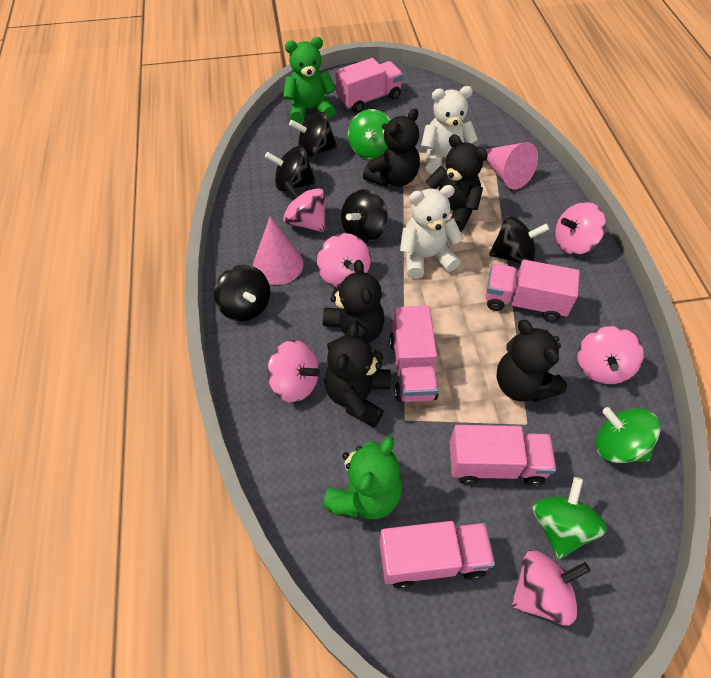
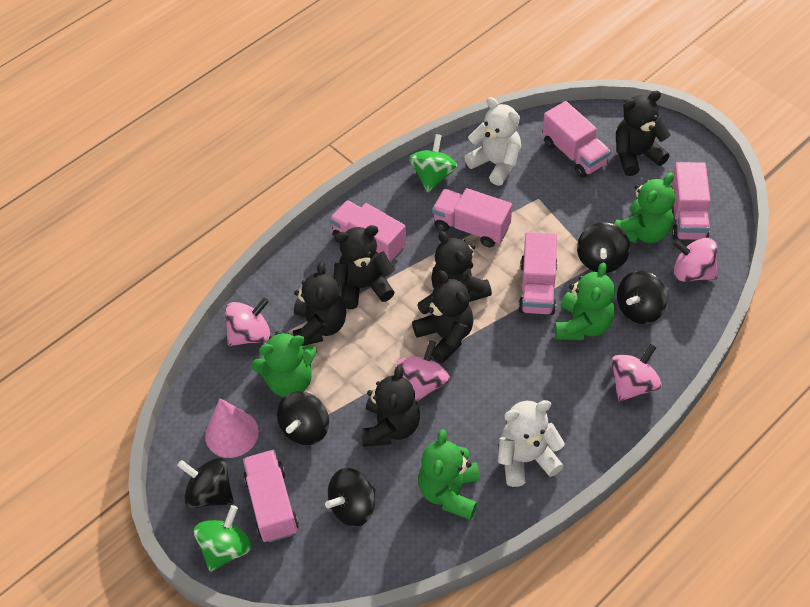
black teddy bear: [323,260,384,350] [324,323,391,428] [363,108,420,187] [425,134,488,232] [497,320,567,402] = 5 -> [293,262,346,346] [333,225,395,309] [361,365,420,447] [412,270,474,364] [431,231,492,302] [616,90,671,176] = 6
green spinning top: [348,109,390,159] [532,477,607,559] [596,407,660,463] = 3 -> [194,505,252,572] [409,134,458,192] = 2
green teddy bear: [283,37,336,124] [323,436,402,519] = 2 -> [251,331,317,397] [418,429,480,520] [555,263,615,340] [614,173,675,243] = 4
pink cone: [253,217,304,285] [485,142,538,190] = 2 -> [205,398,259,458] = 1
pink spinning top: [267,340,320,403] [283,180,326,232] [317,233,371,288] [511,550,590,626] [555,202,606,255] [577,326,644,384] = 6 -> [225,298,270,346] [397,340,450,401] [611,344,662,401] [672,238,718,282] = 4
pink truck: [335,58,403,113] [379,521,495,589] [390,306,439,402] [450,425,556,486] [486,260,580,322] = 5 -> [243,450,299,542] [330,200,407,263] [432,188,512,247] [518,232,558,315] [543,101,611,178] [671,162,710,240] = 6

